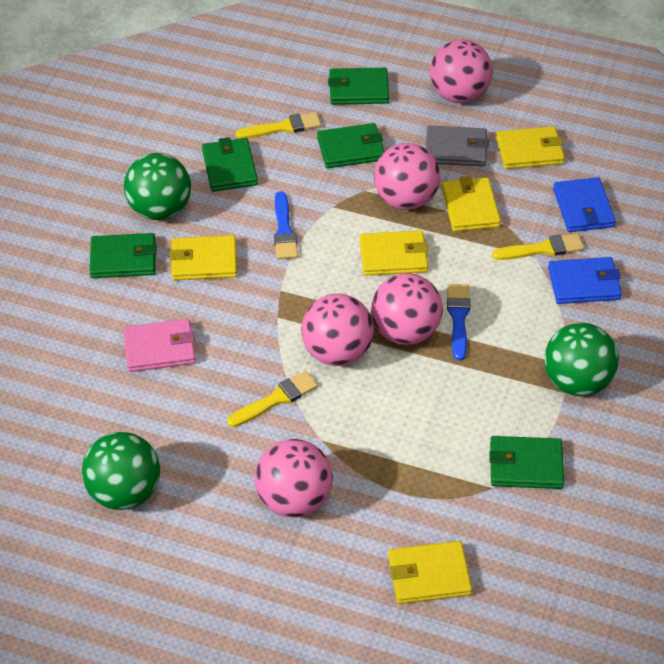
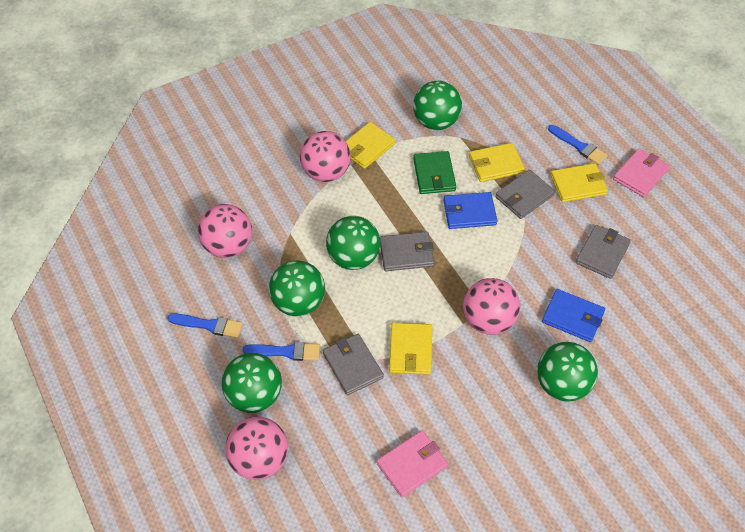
blue brush: [274,191,298,259] [447,284,470,361] = 2 -> [167,313,243,338] [242,342,320,361] [548,125,608,165] = 3
green ball: [82,432,160,510] [124,153,191,220] [544,323,619,396] = 3 -> [222,353,282,413] [269,260,325,316] [326,216,380,270] [413,81,462,130] [537,342,598,402] = 5
green wallet: [90,233,156,278] [202,137,258,192] [317,123,385,168] [328,68,389,105] [489,436,564,489] = 5 -> [413,151,456,194] = 1
grey wallet: [426,126,489,167] = 1 -> [323,334,384,395] [380,232,434,271] [495,170,555,219] [576,225,631,279] = 4
pink ball: [255,439,333,517] [301,294,374,366] [371,273,443,345] [374,143,440,210] [430,40,493,103] = 5 -> [198,204,252,258] [225,417,288,480] [300,131,351,182] [463,278,520,335] = 4
pink wallet: [123,319,196,372] = 1 -> [377,430,448,497] [613,148,670,197] = 2
yellow brush: [227,371,318,427] [235,112,321,139] [492,233,584,260] = 3 -> none = 0
yellow wallet: [170,235,237,280] [360,230,428,276] [388,541,472,604] [442,176,501,232] [496,126,565,169] = 5 -> [346,122,395,169] [389,323,432,375] [469,143,525,182] [551,163,608,202] = 4

